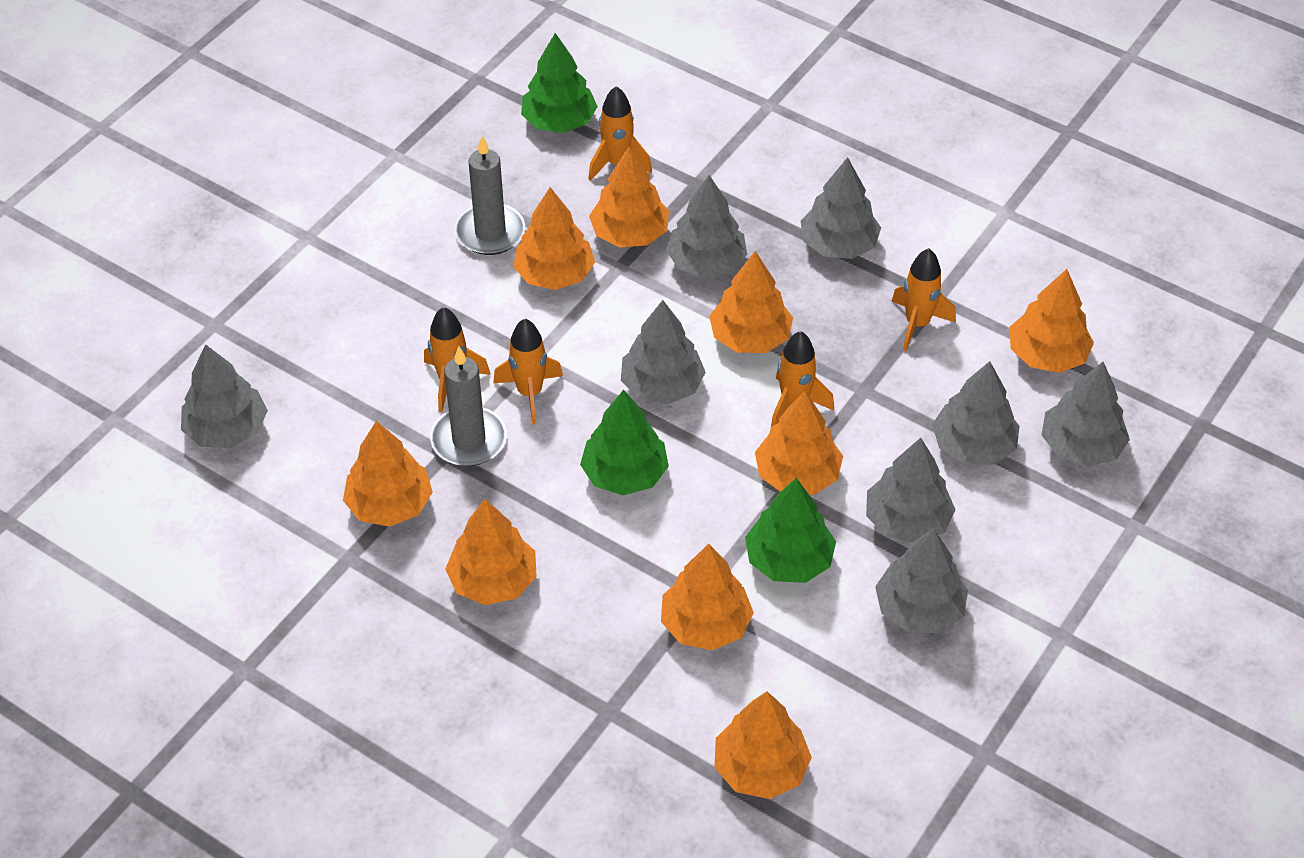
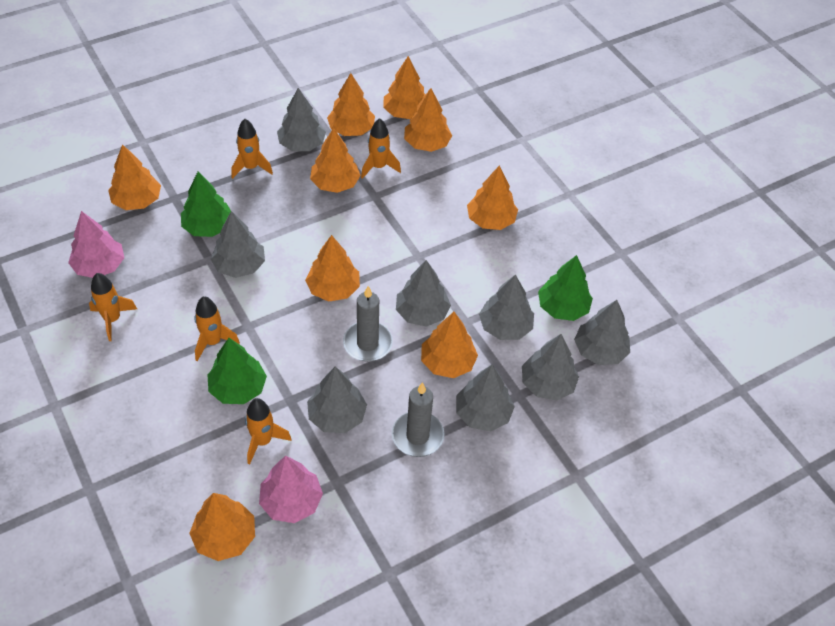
pink tree: none = 0 -> [68,211,124,278] [259,456,323,523] = 2

